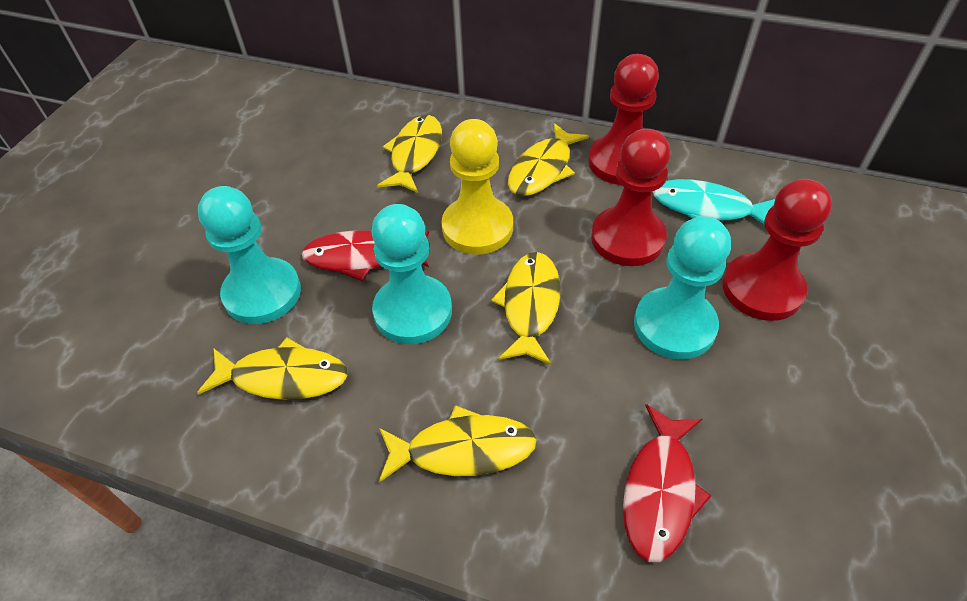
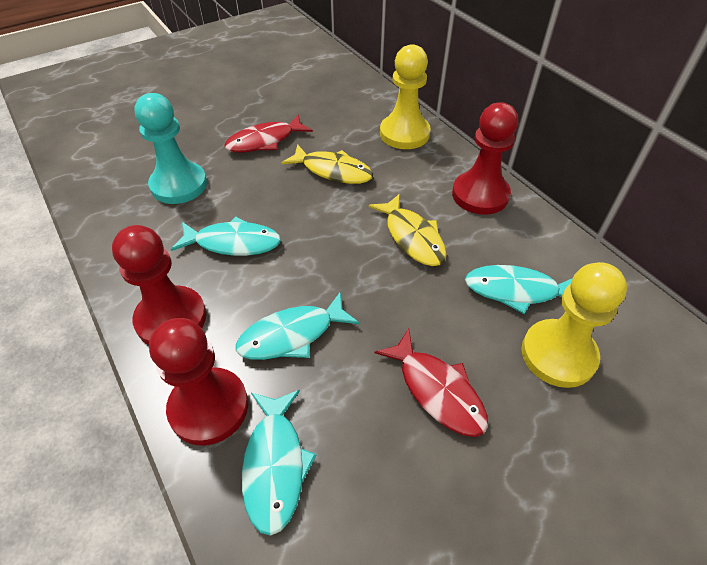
turquoise fish: [653,179,775,224] = 1 -> [171,216,281,256] [236,292,359,360] [242,390,317,536] [465,265,573,314] = 4
turquoise pawn: [198,186,301,324] [371,204,452,344] [634,216,731,360] = 3 -> [134,93,207,204] = 1
yellow fish: [197,337,348,400] [377,115,442,193] [379,405,537,483] [491,252,561,365] [508,123,589,196] = 5 -> [281,144,373,184] [368,194,447,266] = 2
yellow pawn: [442,119,513,254] = 1 -> [380,44,431,149] [521,262,627,388] = 2

